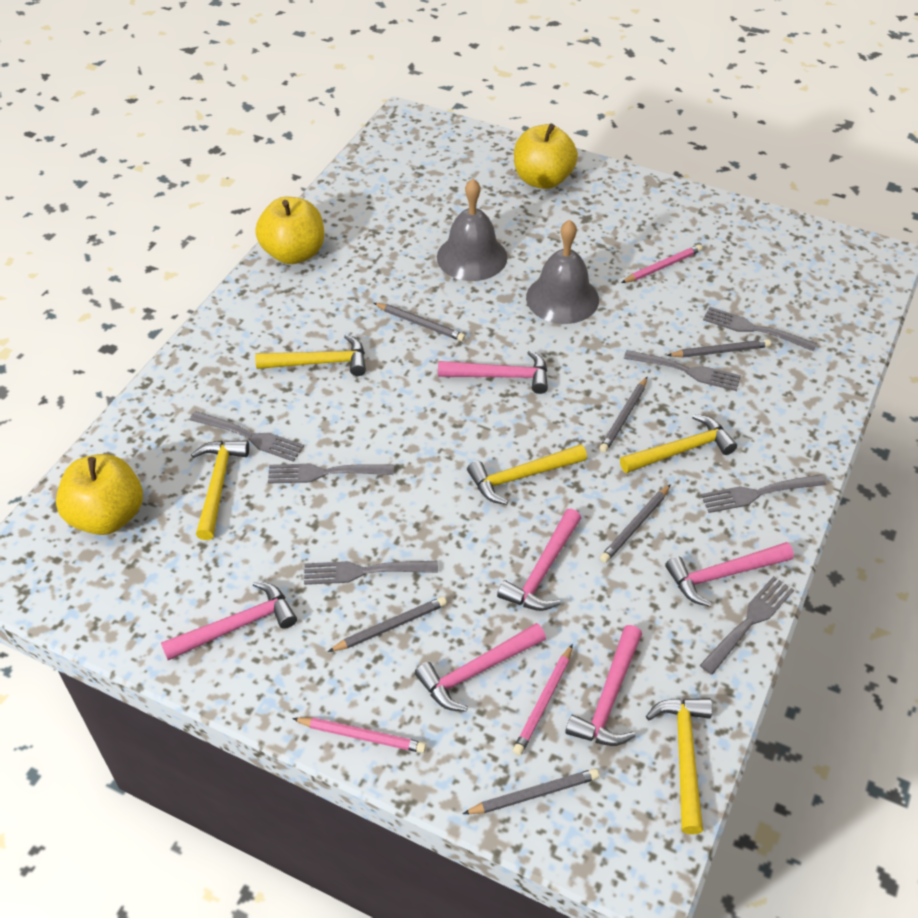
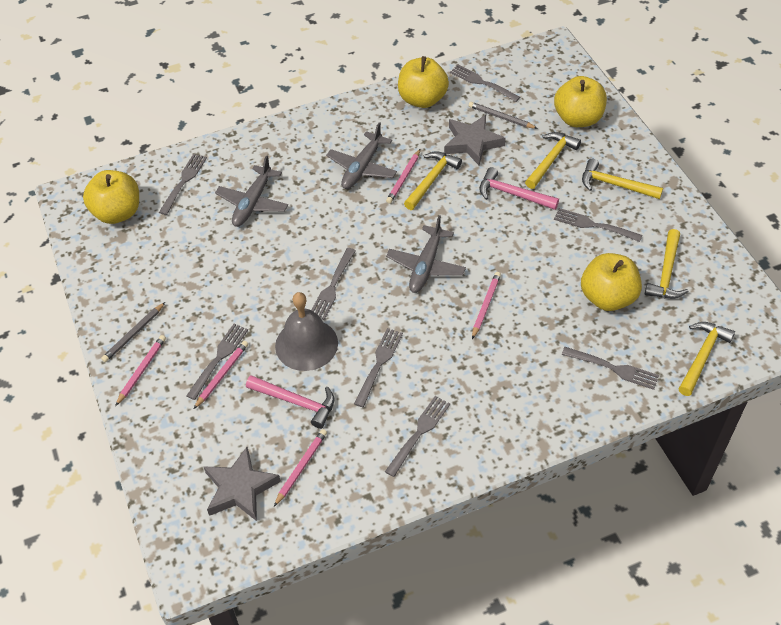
grey bell: [437,179,507,281] [526,220,599,324] = 2 -> [275,292,338,371] = 1
grey fork: [190,411,304,462] [268,464,394,484] [304,561,438,585] [624,350,741,391] [700,576,794,675] [701,474,826,513] [703,307,817,352] = 7 -> [159,154,207,215] [186,324,248,400] [312,248,356,320] [354,328,403,407] [385,396,450,477] [450,65,520,102] [554,208,642,242] [562,347,659,390] = 8
grey pencil: [328,596,447,652] [374,303,465,341] [463,768,599,814] [599,377,647,453] [600,484,671,563] [667,339,771,358] = 6 -> [101,302,165,362] [469,102,538,129] = 2
grey plane: none = 0 -> [215,155,288,227] [326,122,397,189] [386,215,466,293] = 3
grey star: none = 0 -> [203,447,281,521] [444,115,506,165] = 2
pink hammer: [161,581,297,660] [415,623,546,712] [438,350,548,394] [497,509,581,611] [565,625,642,746] [665,542,794,607] = 6 -> [246,375,334,429] [479,167,559,210] = 2
pink pencil: [292,717,426,753] [513,644,573,755] [621,244,702,283] = 3 -> [115,335,166,406] [194,341,248,409] [274,429,327,506] [386,149,420,204] [472,272,501,339] = 5
yellow apple: [56,454,143,535] [255,197,324,264] [514,123,578,189] = 3 -> [83,170,139,224] [398,56,449,108] [554,76,607,127] [581,253,642,311] = 4

